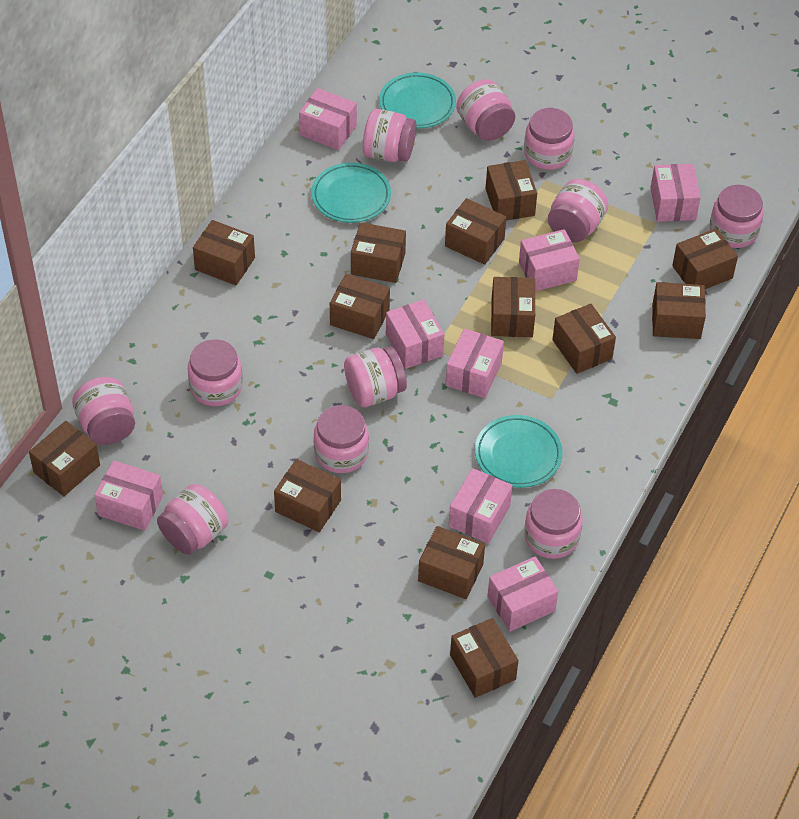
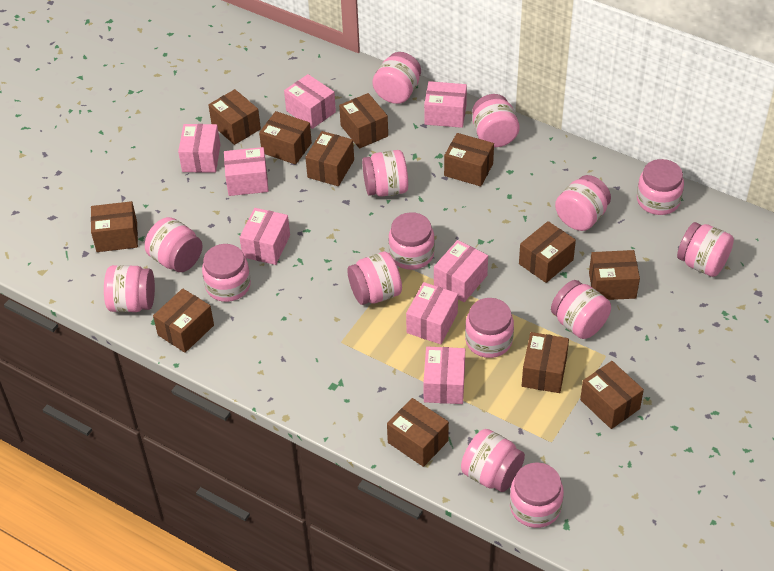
brown box: [29,421,100,496] [193,220,255,285] [274,459,341,532] [330,274,390,339] [351,222,406,283] [418,526,485,599] [445,198,506,265] [450,618,519,698] [486,160,537,220] [491,277,535,337] [552,304,616,374] [652,282,706,339] [672,228,738,289] = 13 -> [91,201,138,252] [153,288,214,353] [208,89,261,145] [259,111,312,165] [305,131,354,186] [339,93,388,149] [387,398,449,467] [444,133,494,186] [519,221,576,283] [522,332,569,393] [580,361,644,429] [589,250,640,300] = 12
pink jar: [72,377,135,445] [157,484,228,555] [187,339,243,406] [313,405,369,473] [344,346,407,407] [363,109,416,162] [456,79,515,141] [524,108,575,170] [524,489,583,559] [548,179,608,242] [710,185,764,248] = 11 -> [104,265,155,312] [145,217,202,272] [202,244,251,302] [347,252,402,305] [362,150,408,197] [372,52,421,104] [388,212,435,270] [461,429,525,492] [465,298,514,358] [472,94,520,147] [510,462,564,528] [551,280,611,339] [555,175,611,231] [637,159,684,215] [677,222,734,277] = 15
turquoise plate: [311,163,391,223] [379,73,456,129] [475,415,563,488] = 3 -> none = 0

